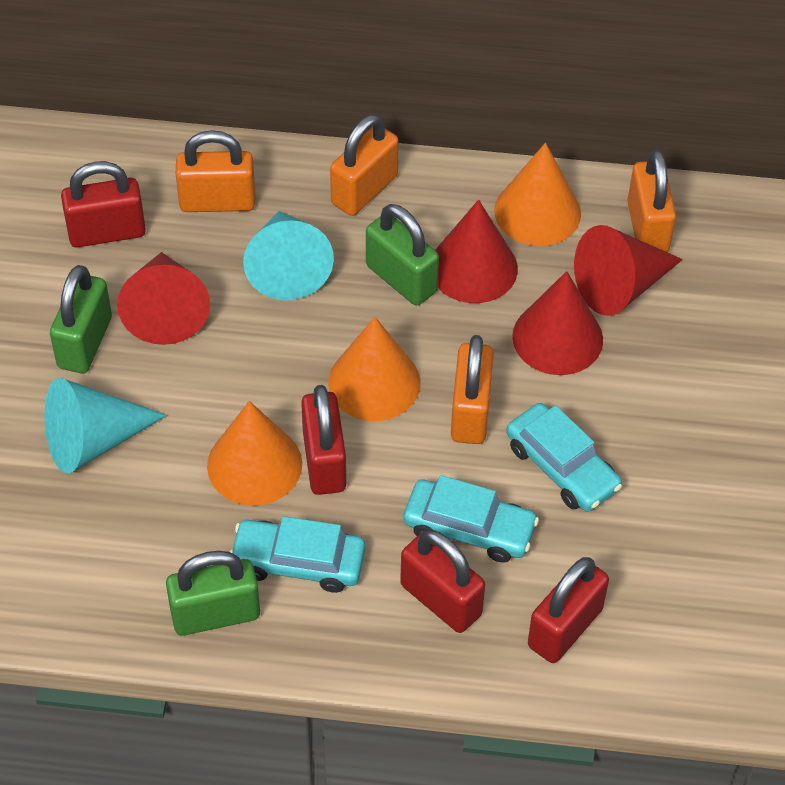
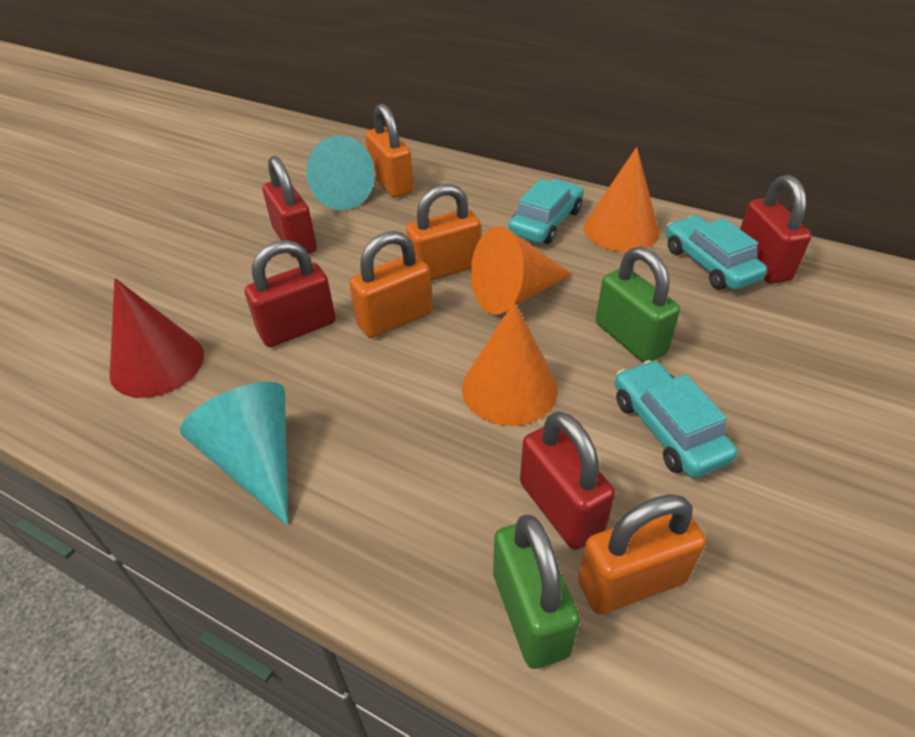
green padlock: [50,265,112,373] [166,551,260,636] [366,204,439,306] = 3 -> [493,515,580,669] [596,247,680,363] = 2
red cone: [117,252,210,345] [435,200,518,303] [512,271,603,375] [574,225,683,316] = 4 -> [109,278,204,398] = 1

